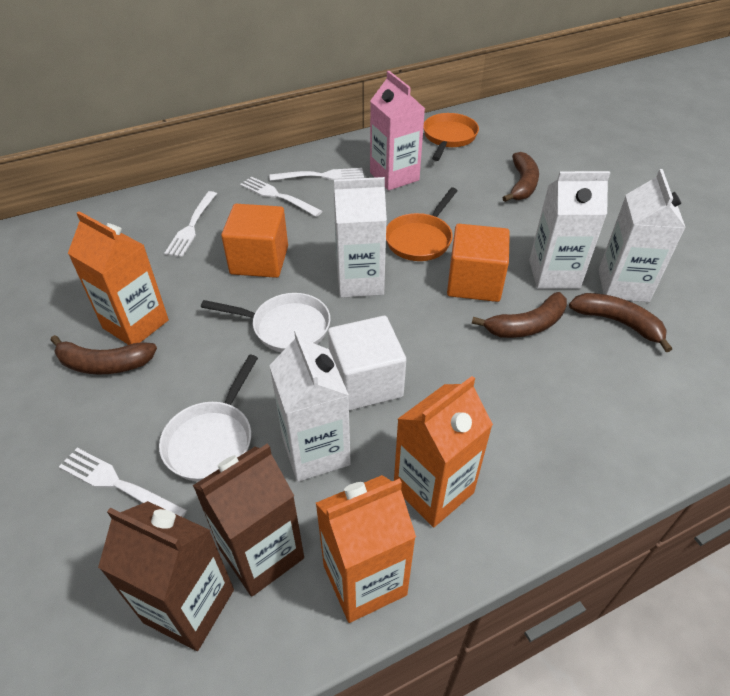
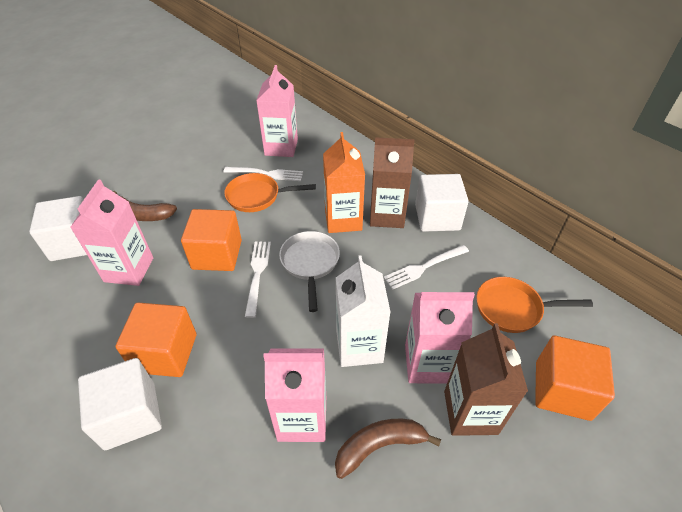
brown banana: [50,335,157,375] [472,292,567,338] [502,152,539,202] [569,293,672,352] = 4 -> [113,191,177,221] [335,419,441,479] = 2
orange carton: [68,211,169,345] [316,475,416,623] [394,376,493,527] = 3 -> [323,132,365,233] = 1
orange cube: [221,204,288,278] [447,224,510,302] = 2 -> [115,303,196,377] [181,209,242,271] [535,335,615,421] = 3
pink carton: [370,71,425,191] = 1 -> [70,179,153,286] [256,65,298,157] [263,348,326,442] [405,292,475,384] = 4
white carton: [269,329,351,482] [334,177,387,298] [529,171,610,289] [599,169,686,302] = 4 -> [336,255,391,367] = 1
white cube: [328,316,406,411] = 1 -> [29,196,87,261] [78,358,162,450] [415,174,469,232] = 3
white fork: [59,448,187,517] [164,191,217,257] [240,177,322,217] [269,168,364,181] = 4 -> [224,167,303,181] [245,242,271,318] [384,245,469,289] = 3
white pan: [159,355,258,482] [201,293,330,352] = 2 -> [279,231,340,312] = 1

